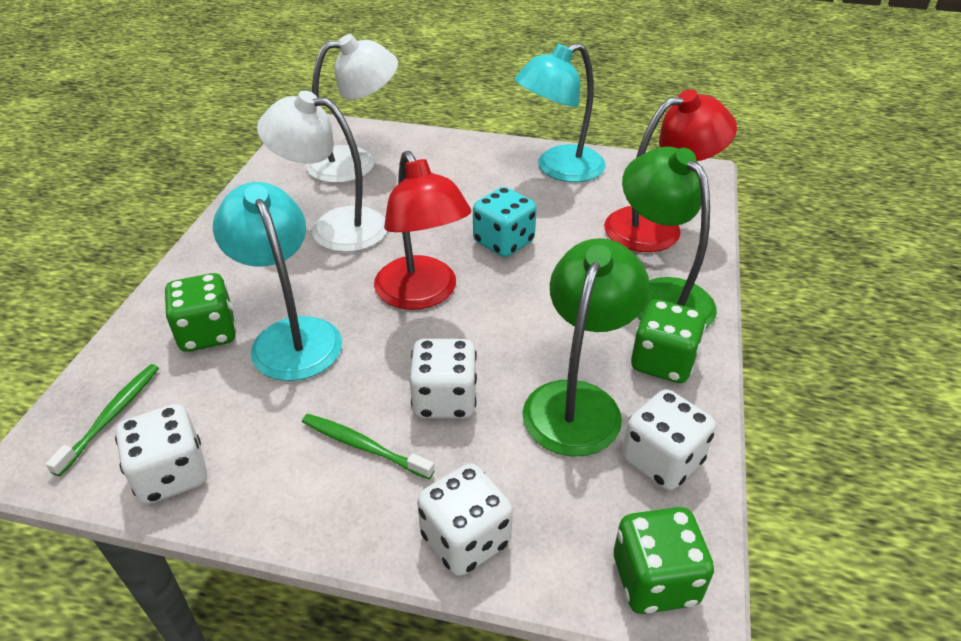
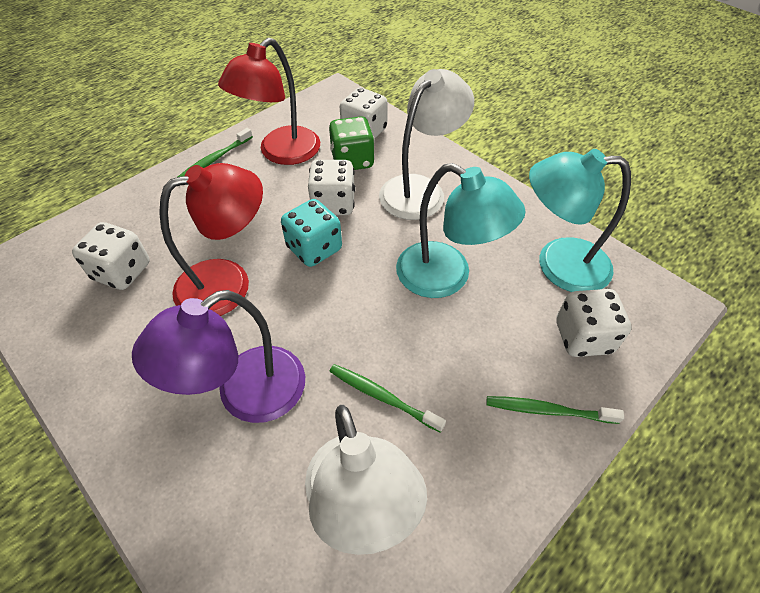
green dice: [164,273,236,352] [614,507,714,614] [631,299,706,383] = 3 -> [329,116,375,170] = 1
green lamp: [522,238,650,456] [622,147,717,328] = 2 -> none = 0
green toothbrush: [46,364,159,476] [302,414,435,479] = 2 -> [178,128,253,177] [329,364,446,433] [486,396,624,424] = 3
purple lamp: none = 0 -> [132,290,305,423] = 1

